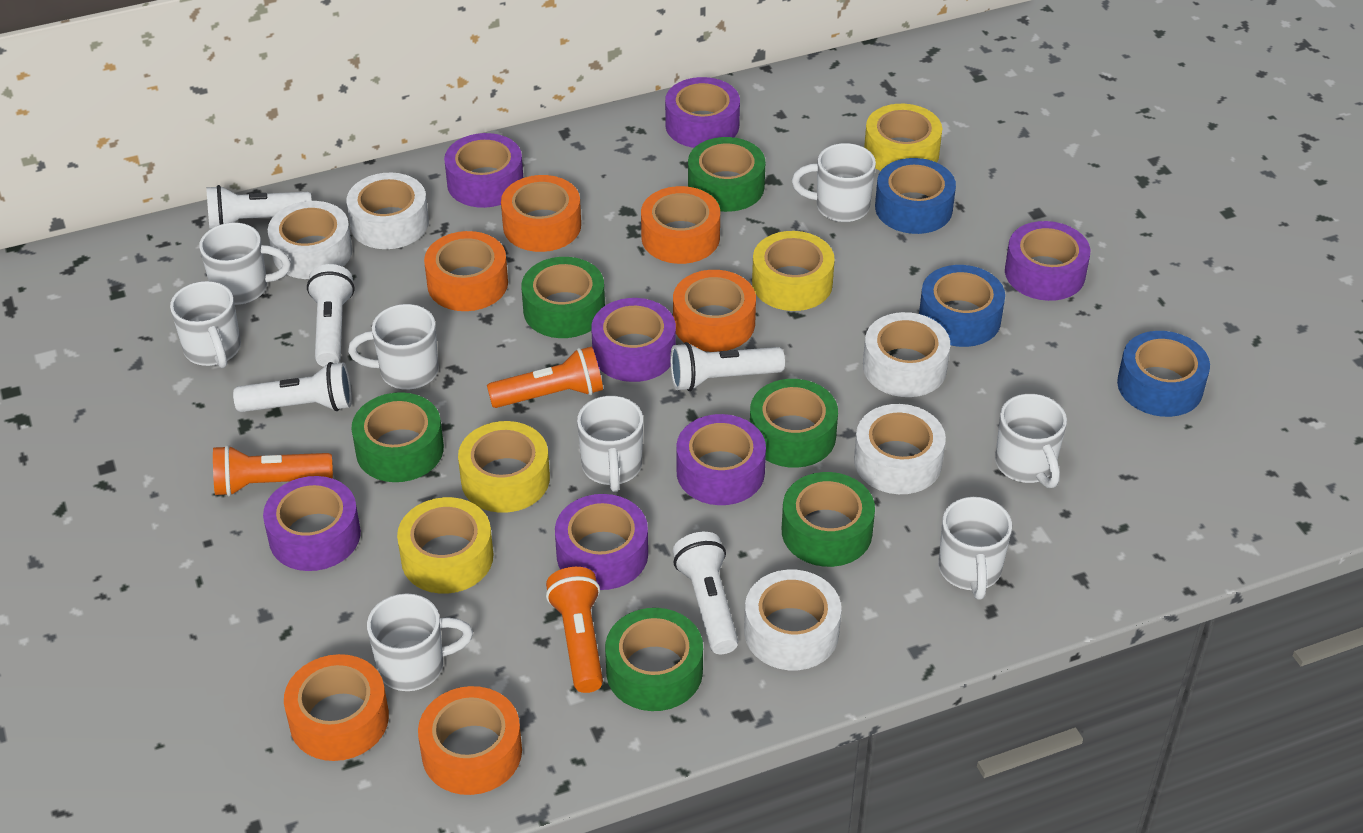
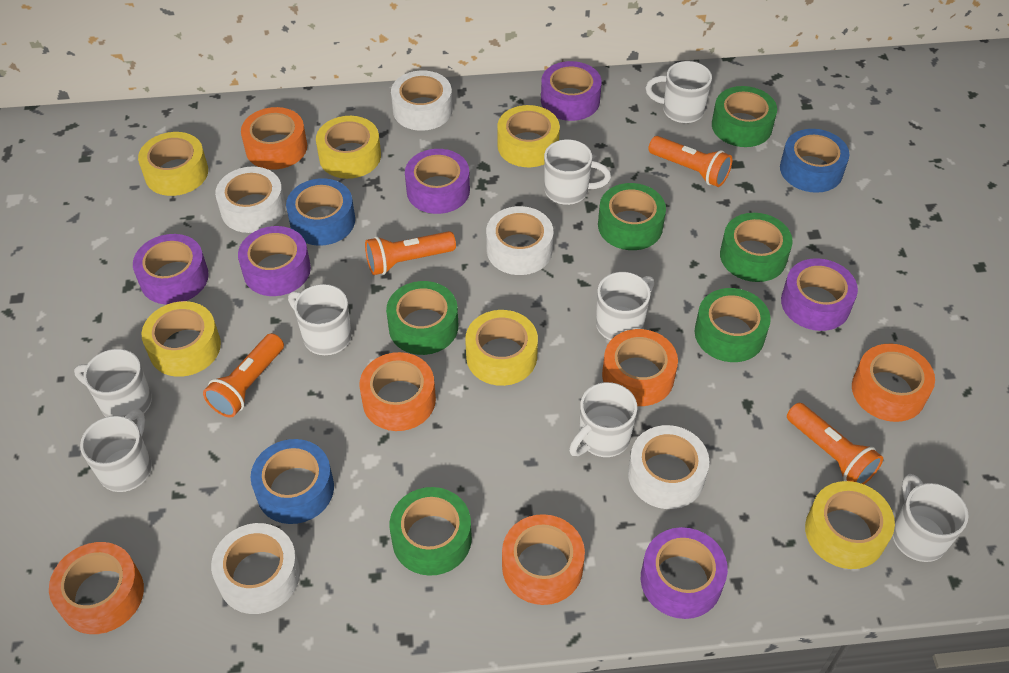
orange flashlight: [213,445,333,496] [487,346,603,408] [546,567,603,693] = 3 -> [203,333,284,418] [365,231,456,275] [648,136,732,187] [787,403,883,484] = 4
purple tape: [263,476,361,571] [444,133,523,208] [555,494,648,590] [591,298,676,382] [665,77,740,148] [676,414,766,505] [1005,221,1090,301] = 7 -> [133,234,209,305] [238,226,311,296] [405,149,470,214] [541,61,602,121] [641,527,728,619] [781,258,858,331] = 6
white flashlight: [206,185,312,229] [233,362,352,412] [307,264,355,367] [670,342,785,391] [673,532,738,654] = 5 -> none = 0
yellow tape: [397,497,493,594] [458,421,550,513] [752,231,835,311] [864,104,942,171] = 4 -> [138,132,208,196] [142,301,221,377] [316,116,381,179] [465,310,538,386] [497,105,560,167] [805,481,895,569] = 6

